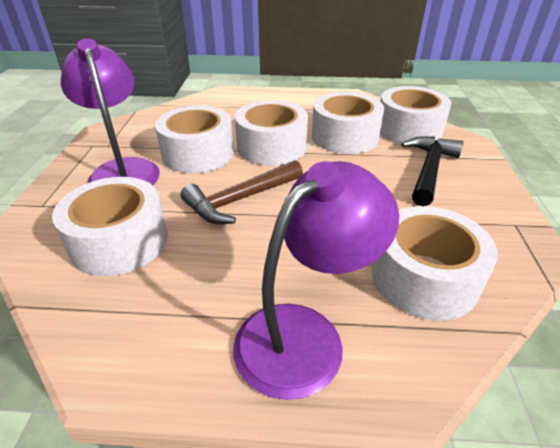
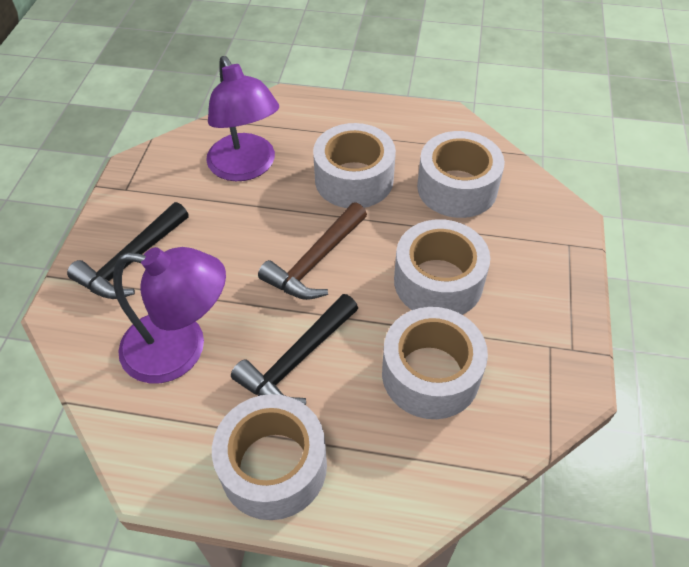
black hammer: [401,136,464,206] = 1 -> [67,202,189,299] [231,294,358,405] = 2
white tape: [52,177,168,276] [155,106,234,173] [235,100,308,166] [312,92,384,154] [372,206,498,320] [380,86,452,144] = 6 -> [212,394,327,520] [313,123,396,208] [382,307,488,419] [394,219,490,315] [417,131,505,218] = 5

